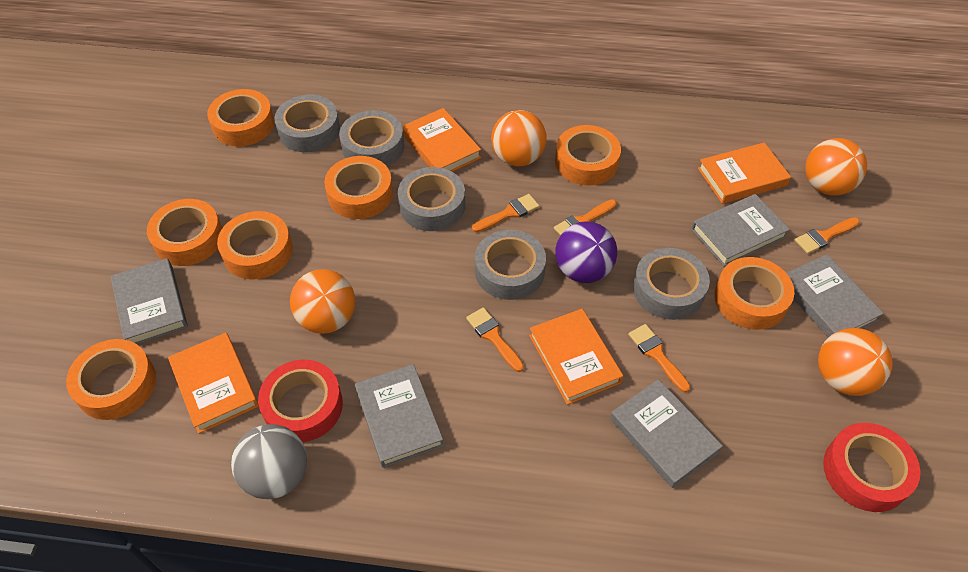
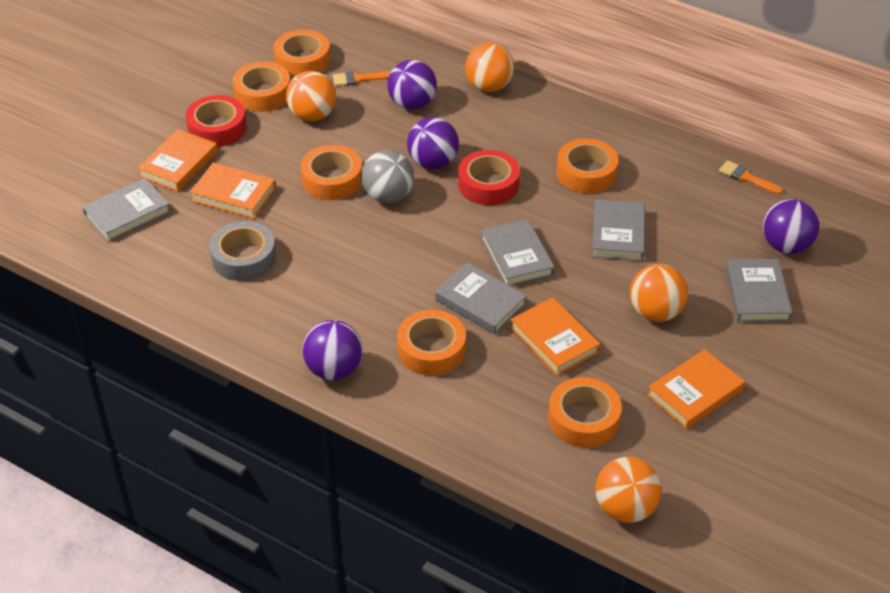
grey tape: [274,95,340,152] [339,110,404,166] [398,167,465,231] [475,230,546,300] [633,248,710,320] = 5 -> [209,221,276,281] = 1
orange brush: [466,307,524,372] [472,194,539,232] [554,199,617,235] [628,324,690,392] [795,217,860,254] = 5 -> [333,71,391,86] [719,160,783,195] = 2
orange tape: [66,339,156,420] [147,199,222,266] [207,89,274,147] [217,211,293,280] [324,156,393,219] [555,125,621,186] [714,257,794,330] = 7 -> [233,62,290,112] [273,30,330,77] [300,145,362,200] [397,310,466,376] [548,377,622,448] [556,139,619,193] = 6
purple ball: [556,221,617,283] = 1 -> [303,320,363,380] [387,60,437,110] [407,117,459,169] [763,199,820,254] = 4

